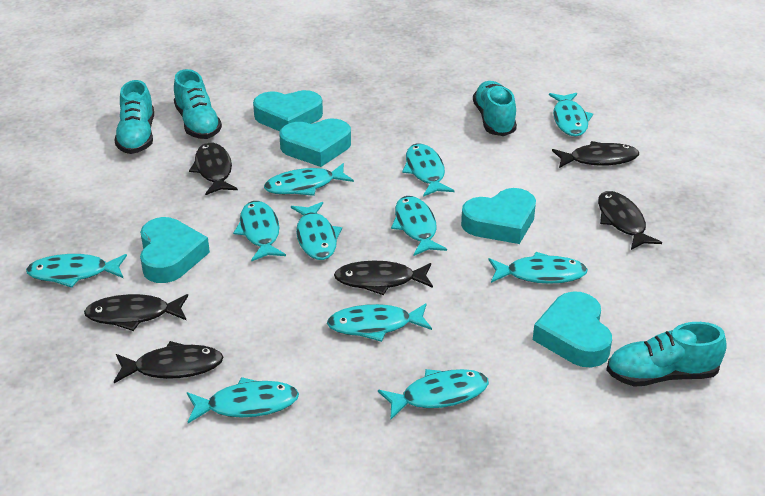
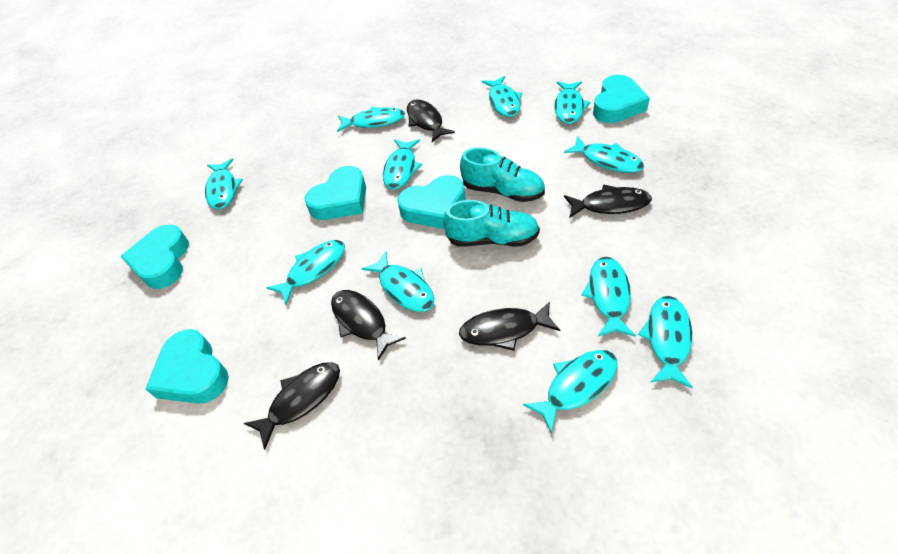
black fish: [84,294,188,331] [114,341,224,383] [189,142,238,195] [334,261,433,295] [552,141,639,168] [598,191,662,250] = 6 -> [244,362,340,450] [331,290,406,361] [407,99,455,142] [459,301,560,351] [564,184,652,218] = 5
turquoise shoe: [114,80,154,154] [174,69,222,139] [473,81,517,136] [606,322,727,387] = 4 -> [443,200,540,247] [460,148,545,202] = 2

